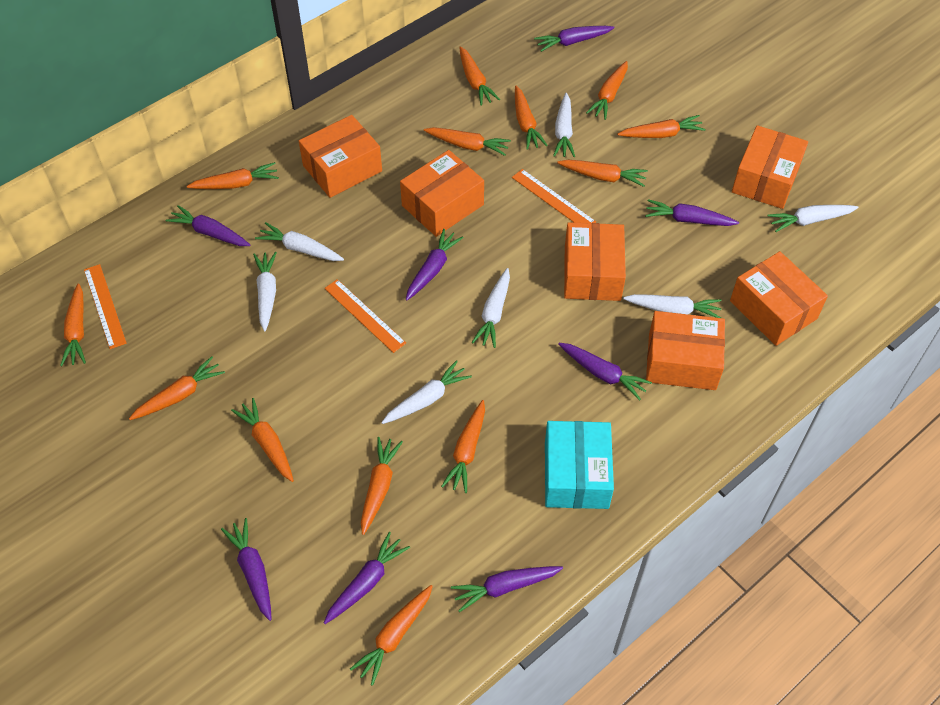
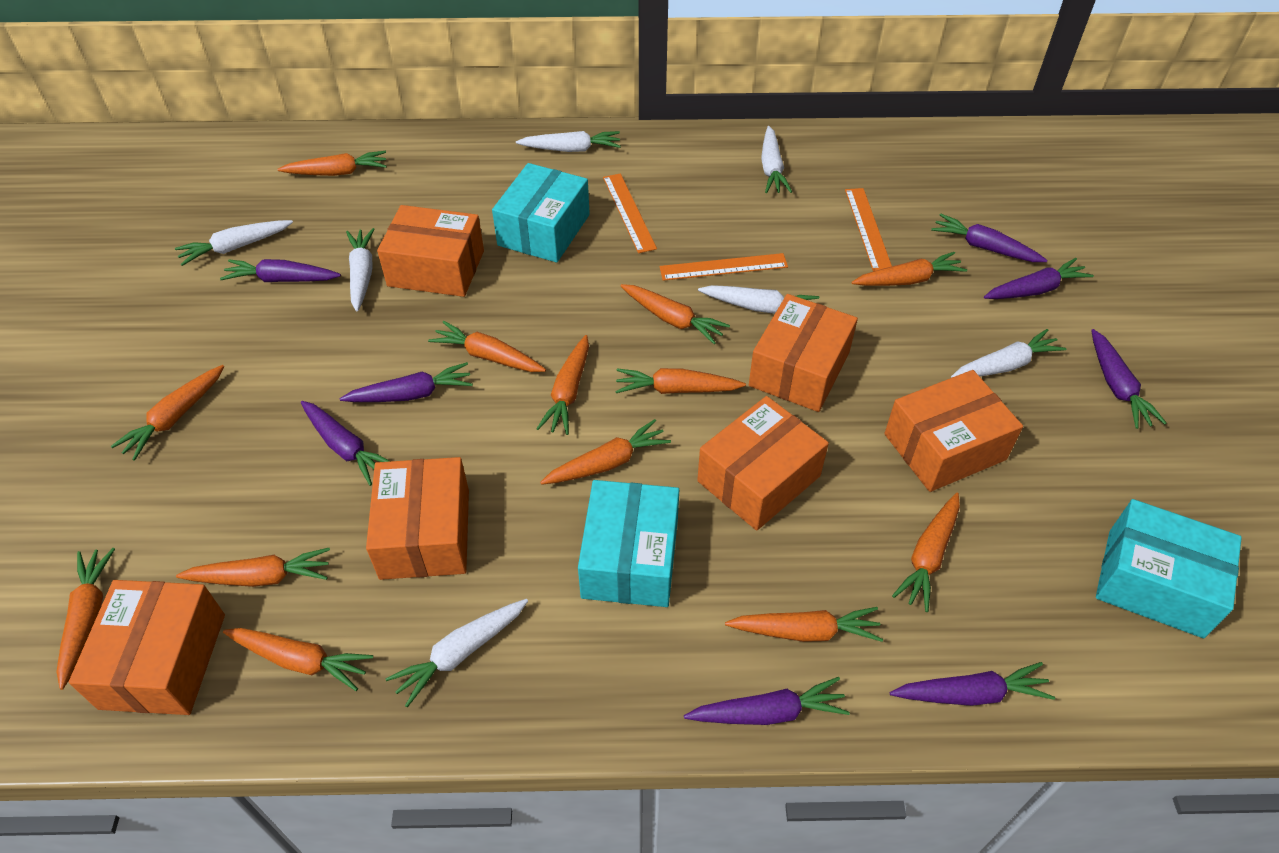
turquoise box: [545,421,614,509] = 1 -> [492,163,590,263] [578,480,679,607] [1096,499,1242,638] = 3

